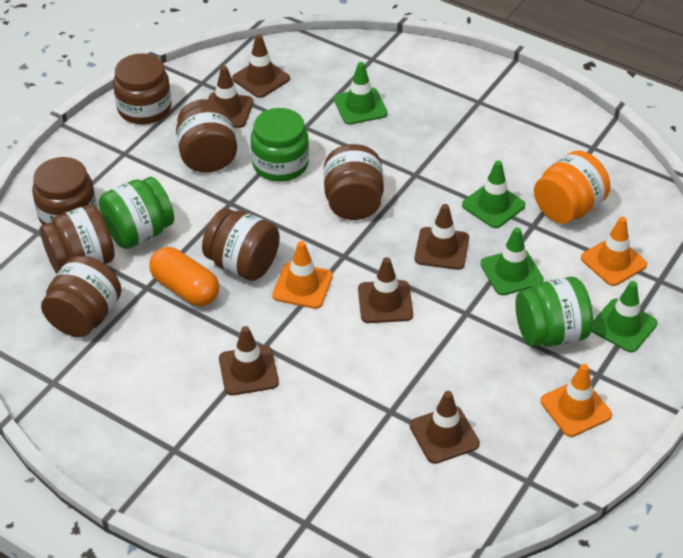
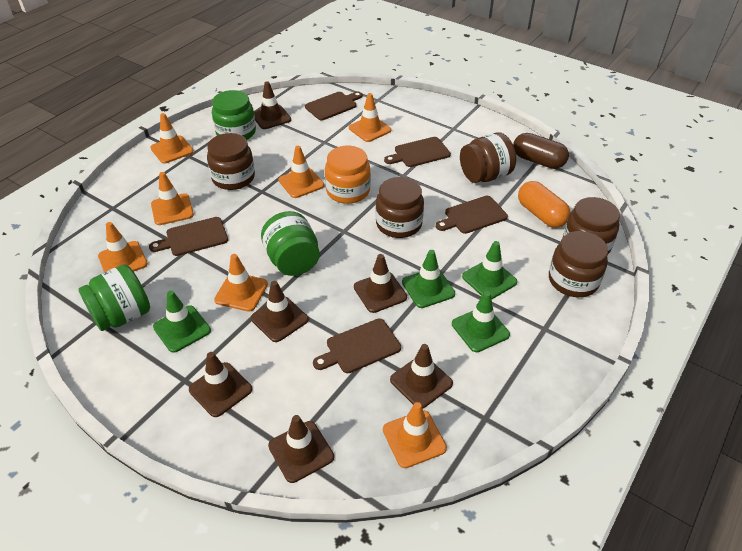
brown capsule: none = 0 -> [513,133,569,169] = 1
brown cutting board: none = 0 -> [149,217,228,256] [305,92,363,120] [313,318,401,373] [384,137,451,167] [436,196,508,234] = 5
brown jar: [32,157,97,225] [40,205,115,274] [41,256,122,337] [113,53,172,124] [176,99,237,172] [202,208,280,281] [324,144,384,220] = 7 -> [207,133,255,190] [376,177,424,238] [460,132,516,183] [549,231,608,297] [563,197,620,254] = 5
orange traffic cone: [272,241,333,309] [540,364,612,437] [581,217,647,286] = 3 -> [98,222,148,272] [150,113,194,163] [151,172,194,225] [214,254,268,312] [279,146,324,198] [349,93,391,142] [383,402,447,468] = 7

